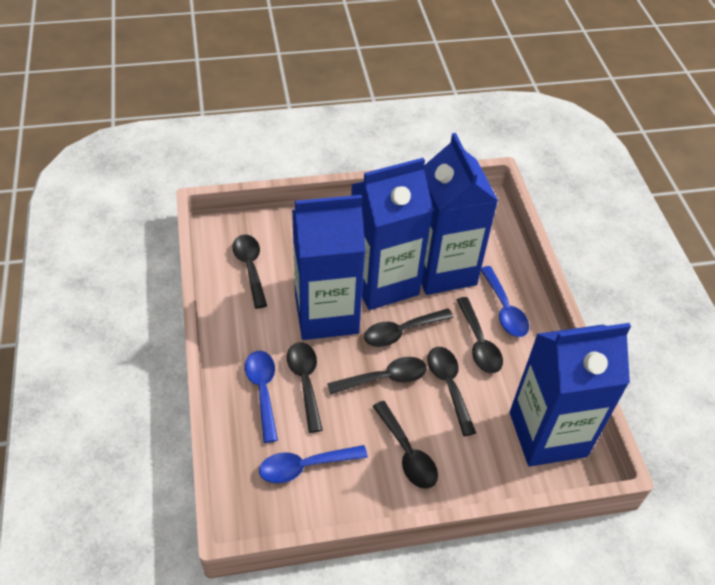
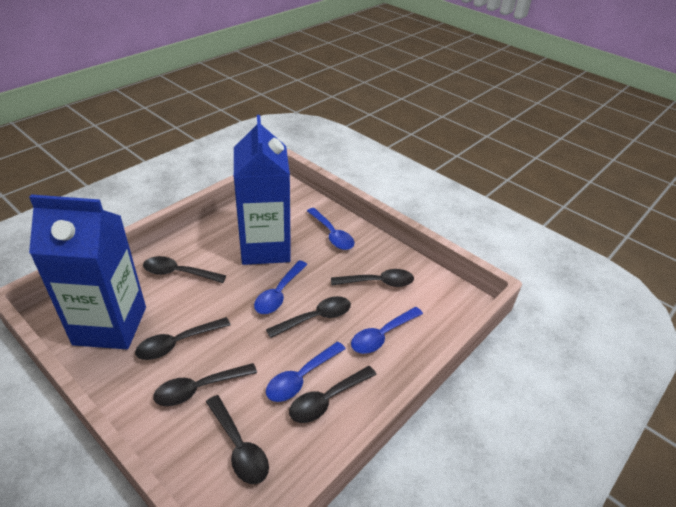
blue carton: [292,195,366,340] [351,158,433,310] [421,133,498,295] [510,323,631,466] = 4 -> [29,194,146,349] [234,115,291,265] = 2
blue spoon: [245,351,278,443] [259,445,368,483] [481,266,529,337] = 3 -> [254,260,308,314] [266,342,345,402] [307,208,354,250] [351,307,423,354] = 4

